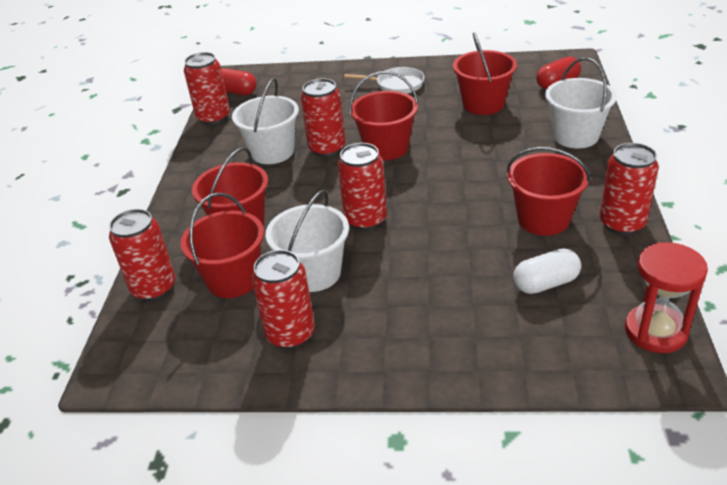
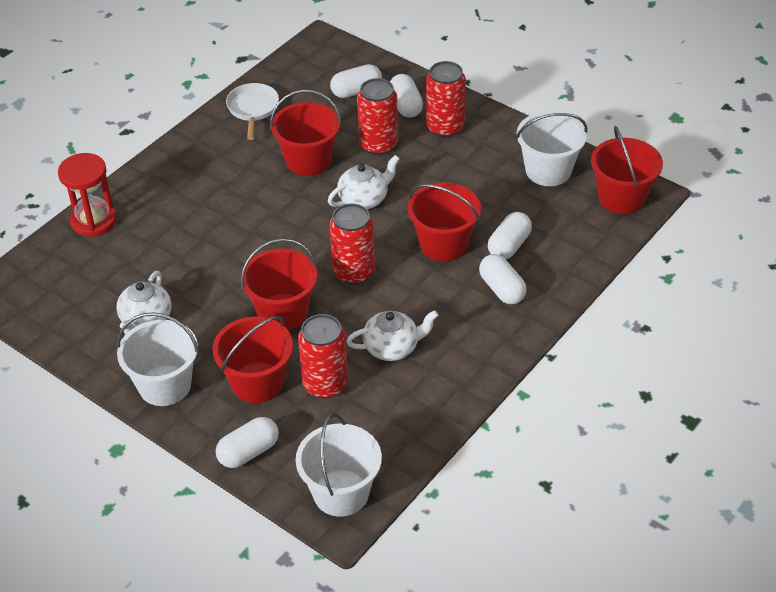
red can: [109,209,175,301] [184,52,230,125] [251,250,315,349] [301,78,345,157] [338,143,387,230] [600,143,659,235] = 6 -> [298,314,348,399] [329,203,375,285] [357,78,398,155] [426,61,466,137] = 4
red capsule: [221,68,257,95] [536,56,581,89] = 2 -> none = 0
white capsule: [513,248,581,294] = 1 -> [216,417,279,468] [330,64,382,98] [390,74,423,118] [479,254,527,304] [488,212,532,259] = 5
white teapot: none = 0 -> [116,271,171,334] [328,155,399,209] [346,310,439,361] = 3

